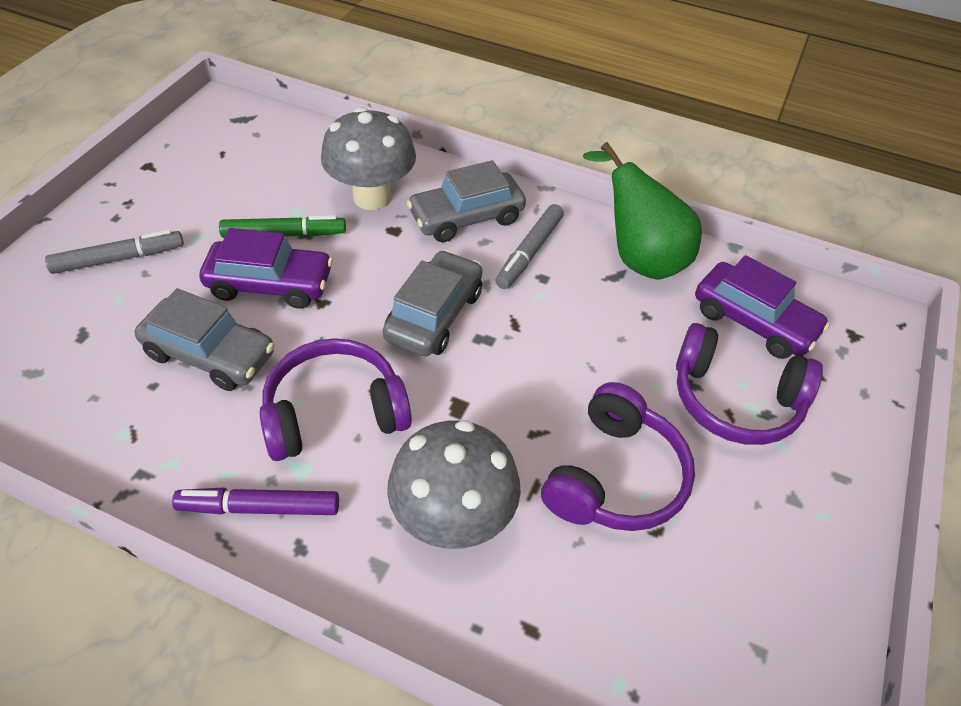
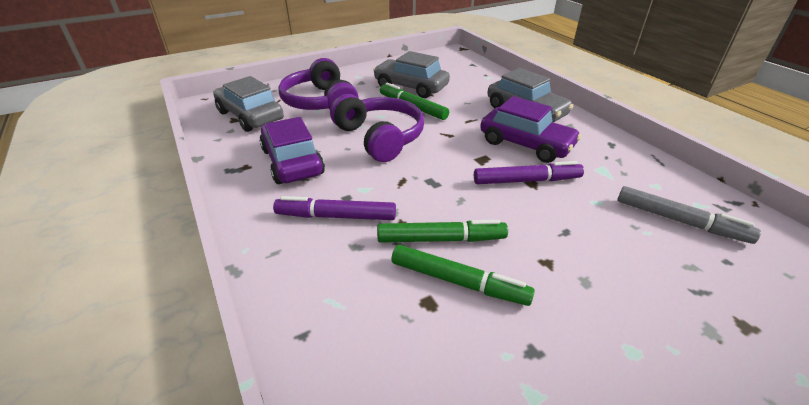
green marker: [219,215,346,238] = 1 -> [377,220,508,243] [380,83,449,120] [391,245,535,306] = 3
green pear: [583,142,702,280] = 1 -> none = 0
grey marker: [45,229,184,274] [496,204,564,289] = 2 -> [617,186,761,244] = 1
grey mushroom: [321,107,416,210] [387,420,521,549] = 2 -> none = 0
purple headphones: [259,338,412,461] [541,382,695,531] [676,323,823,445] = 3 -> [278,58,359,110] [330,94,424,162] = 2
purple marker: [172,487,339,515] = 1 -> [273,196,396,220] [474,161,584,184] = 2

